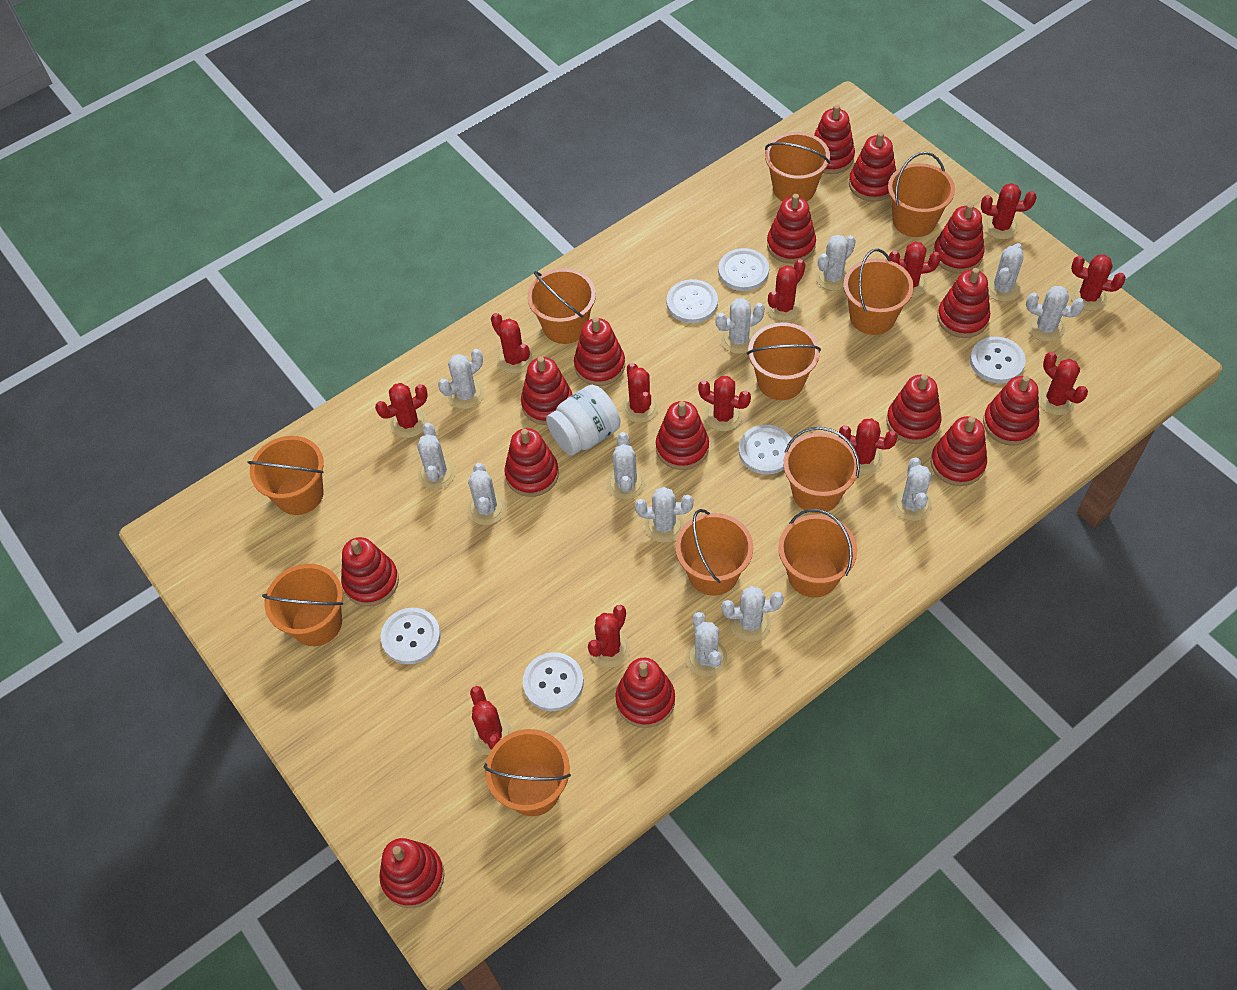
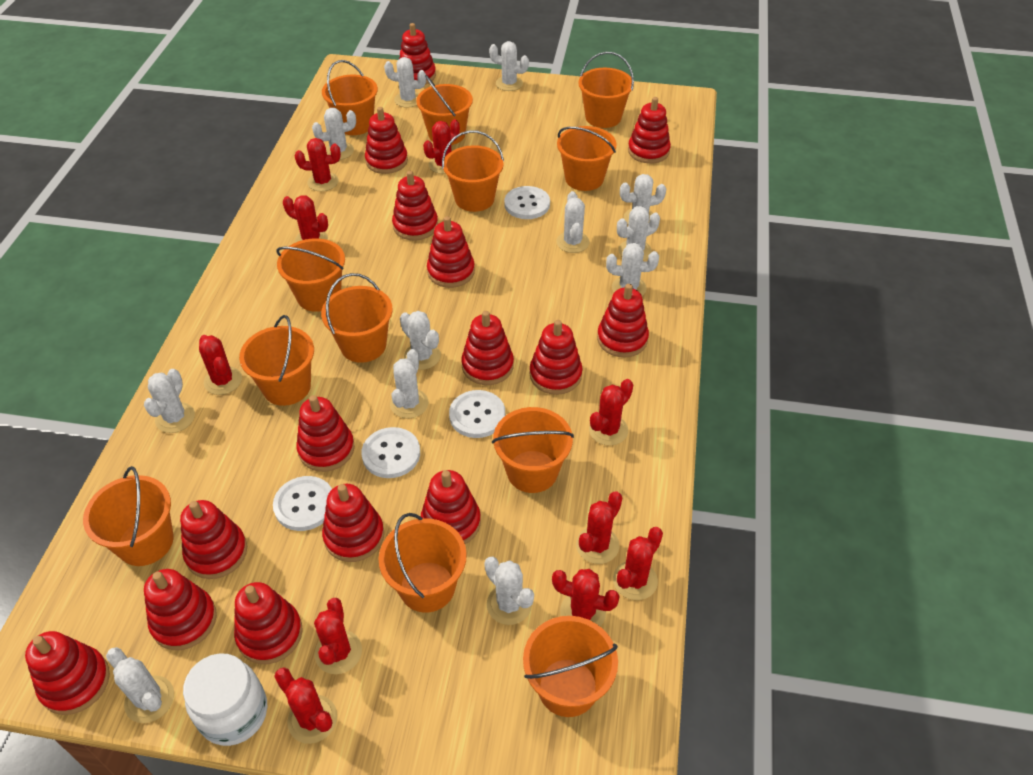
orange bucket: [247,436,324,515] [262,564,343,646] [484,729,571,816] [527,268,596,344] [676,509,753,596] [747,322,821,400] [765,132,830,201] [778,509,857,598] [783,427,860,513] [843,249,914,335] [888,152,955,237] = 11 -> [83,466,174,566] [239,315,314,406] [276,238,345,312] [321,273,393,363] [322,60,378,135] [379,513,467,613] [416,75,473,145] [442,130,504,212] [492,407,574,493] [523,616,618,717] [557,126,616,191] [578,52,634,128] = 12
red cactus: [375,383,428,438] [470,686,513,755] [491,313,533,374] [588,605,630,668] [622,363,659,423] [698,376,751,431] [766,259,805,321] [839,418,898,474] [889,241,941,298] [981,183,1037,239] [1038,352,1088,415] [1070,255,1126,311] = 12 -> [199,335,242,395] [274,667,337,744] [283,195,328,243] [295,138,341,191] [314,598,362,674] [423,119,460,174] [552,569,620,626] [576,491,622,564] [589,379,633,446] [613,527,663,600] = 10
white button: [381,608,441,664] [523,652,584,711] [667,279,718,323] [718,248,769,291] [739,425,793,475] [970,337,1026,383] = 6 -> [273,476,332,531] [361,427,420,478] [449,390,505,438] [504,186,550,219] = 4

